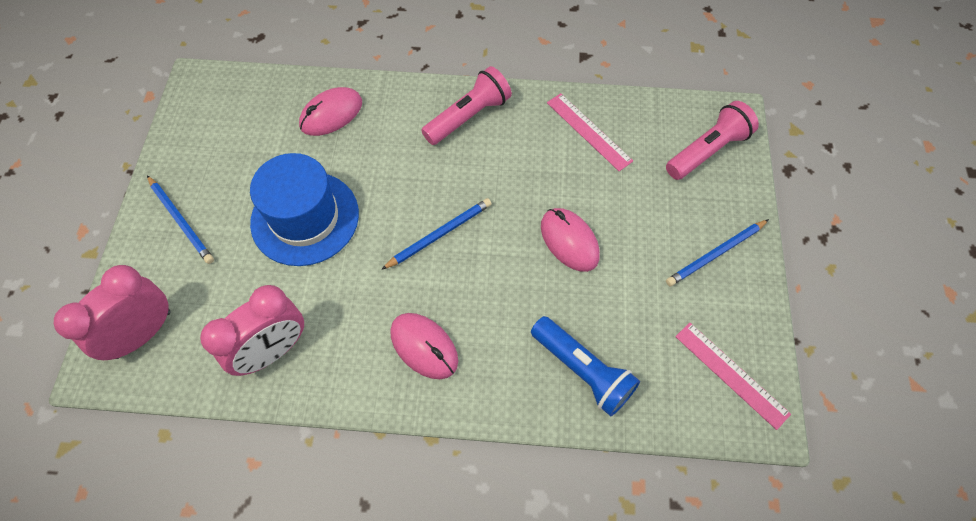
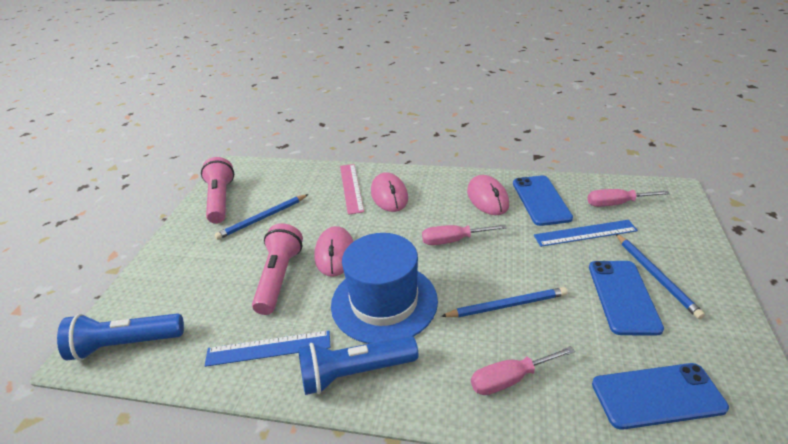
blue flashlight: [531,316,640,416] = 1 -> [57,313,184,361] [298,336,418,395] = 2
blue phone: none = 0 -> [513,175,573,226] [589,261,664,335] [592,363,729,430] = 3
blue ruler: none = 0 -> [205,330,330,367] [534,220,638,247] = 2
pink clock: [54,265,170,360] [200,285,304,376] = 2 -> none = 0
pink ruler: [547,93,633,171] [675,323,791,430] = 2 -> [340,164,364,215] = 1
pink screwdriver: none = 0 -> [422,224,507,245] [471,346,575,395] [587,189,670,207] = 3

